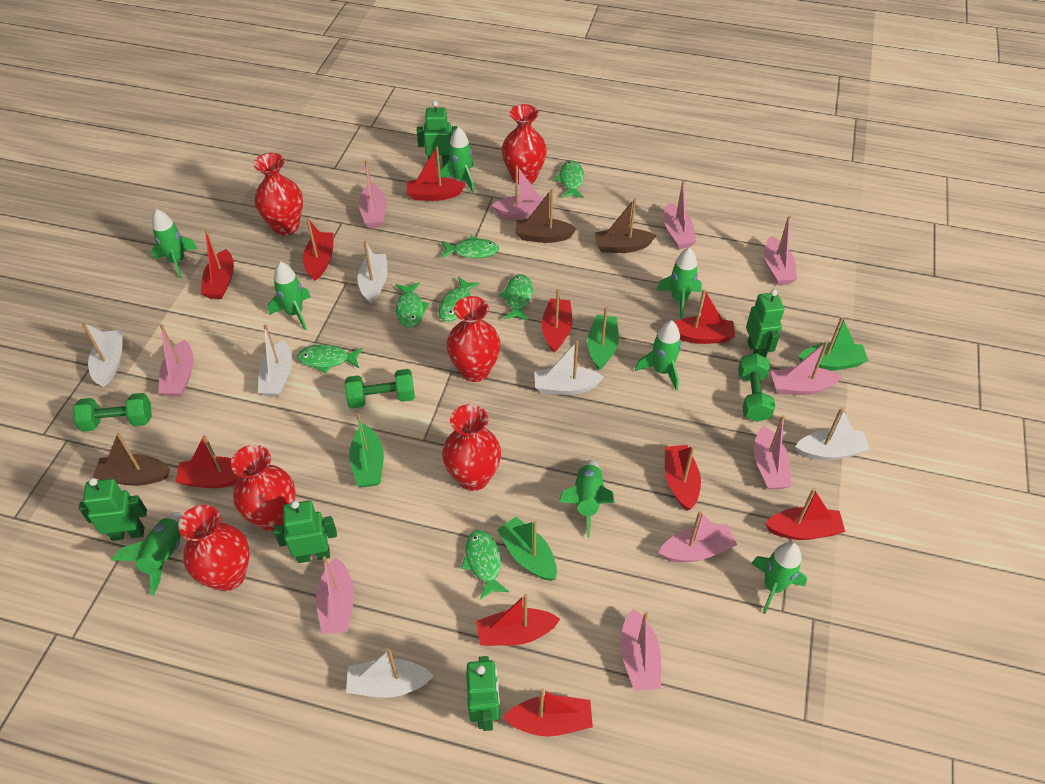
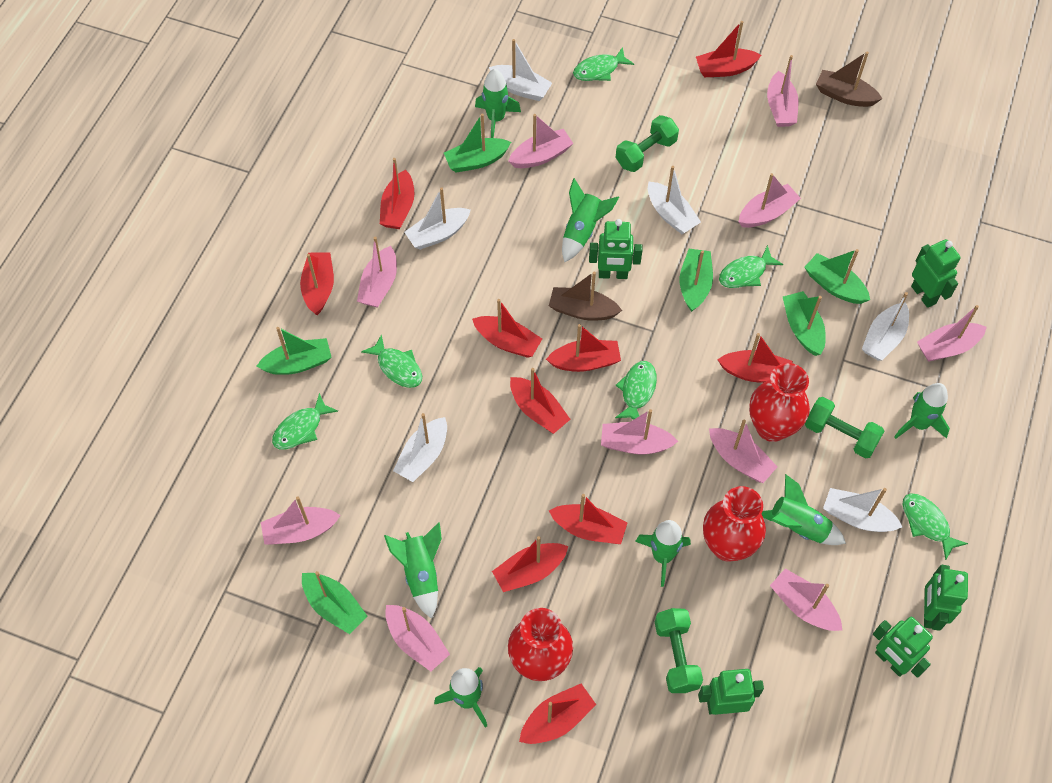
brown boat: [93,433,170,486] [515,189,577,243] [594,198,656,253] = 3 -> [549,271,622,321] [816,52,882,107] = 2
green boat: [349,413,384,487] [497,517,557,581] [587,306,619,370] [799,317,869,371] = 4 -> [257,327,332,375] [302,571,368,634] [444,114,511,173] [679,249,713,312] [783,291,826,356] [804,249,870,304] = 6
green fish: [297,344,363,374] [396,282,429,328] [438,276,480,321] [441,236,499,258] [461,530,509,600] [499,274,533,321] [554,160,584,198] = 7 -> [272,393,338,450] [361,334,422,388] [573,47,634,81] [615,361,657,420] [719,245,783,288] [902,493,968,560] = 6
green rocket: [111,512,182,596] [152,209,198,278] [268,261,311,330] [440,127,474,193] [559,460,615,537] [635,320,681,390] [656,247,702,319] [751,542,807,614] = 8 -> [384,522,442,619] [434,667,487,728] [475,69,521,138] [562,178,619,262] [635,520,691,587] [762,474,846,545] [894,383,950,439] = 7
red vase: [178,505,250,591] [231,445,296,531] [253,153,303,236] [442,404,501,491] [446,296,500,382] [502,104,547,185] = 6 -> [508,608,573,681] [703,486,766,562] [749,363,810,442] = 3

